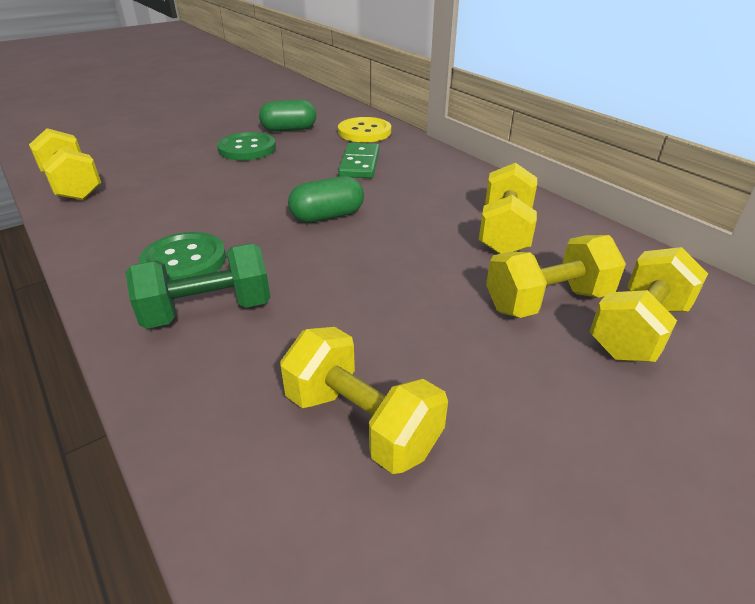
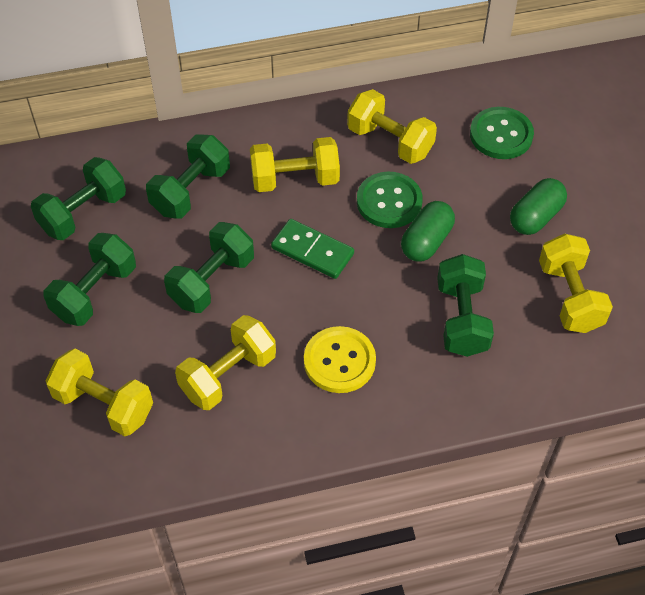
green dumbbell: [126,244,271,329] = 1 -> [31,157,126,240] [44,233,136,326] [146,134,230,219] [164,222,254,313] [437,254,494,357] = 5

